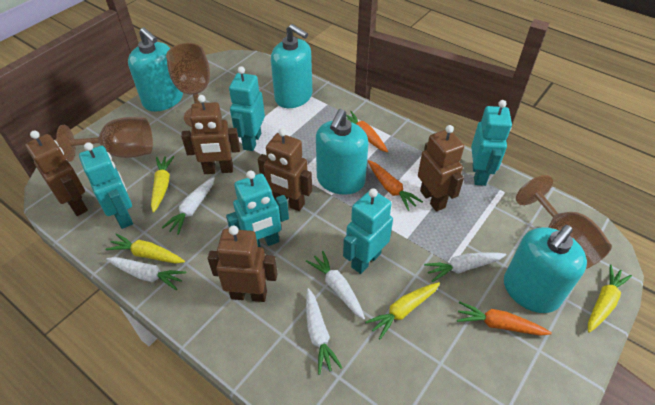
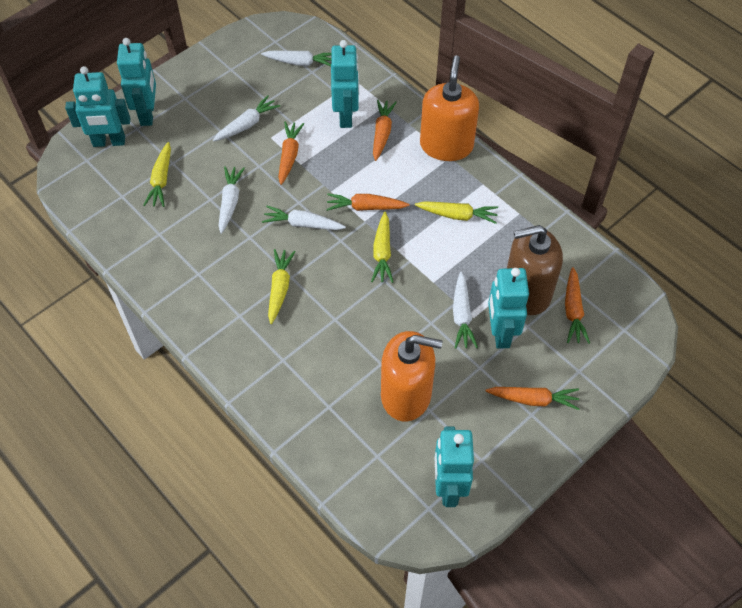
brown goblet: [56,117,153,162] [166,43,210,127] [516,175,612,269] = 3 -> none = 0
brown robot: [25,131,88,216] [181,95,240,174] [208,225,278,302] [258,128,312,211] [418,125,464,211] = 5 -> none = 0
brown soap dispenser: none = 0 -> [507,225,563,315] = 1
orange carrot: [346,111,388,152] [368,160,423,211] [457,301,552,336] = 3 -> [278,121,304,185] [326,193,410,211] [373,100,396,161] [486,387,579,410] [565,267,590,344] = 5
orange soap dispenser: none = 0 -> [381,331,442,421] [420,55,479,161] = 2
turquoise soap dispenser: [128,27,183,112] [271,24,312,108] [316,109,369,195] [504,225,587,313] = 4 -> none = 0

